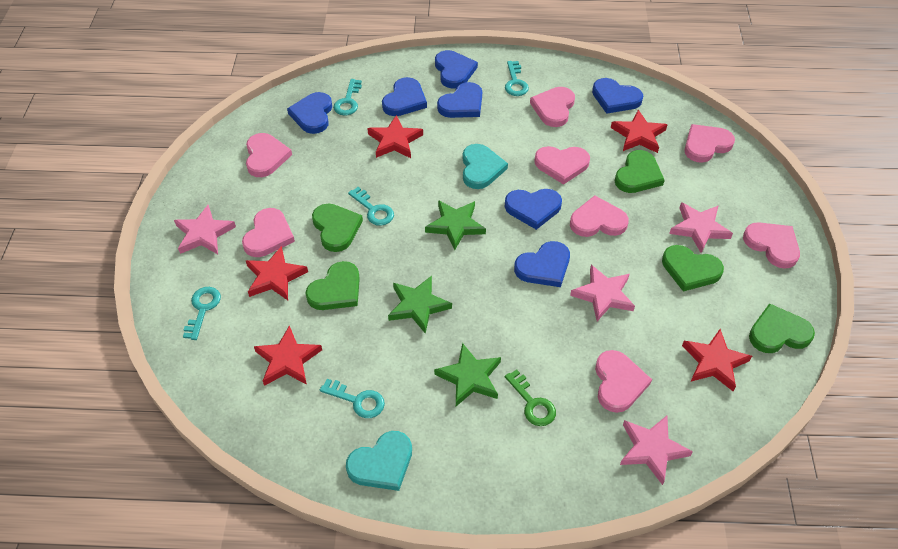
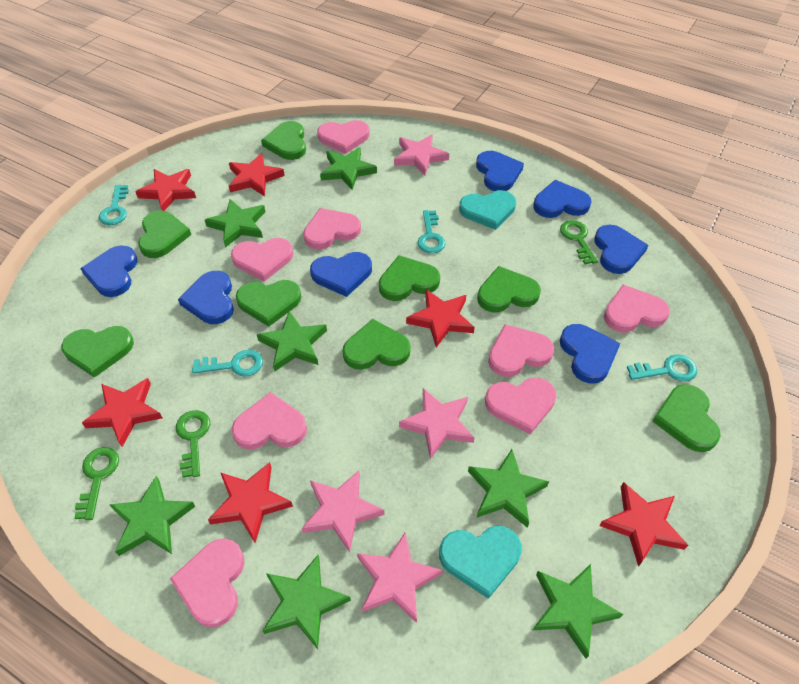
green heart: [306,261,360,310] [312,204,363,252] [615,150,665,193] [662,245,724,291] [749,303,815,353] = 5 -> [61,326,134,378] [138,210,191,258] [236,280,301,327] [261,121,306,160] [342,319,410,370] [379,255,440,301] [477,266,541,312] [652,384,721,452] = 8
green key: [505,370,556,426] = 1 -> [74,447,119,520] [176,410,210,478] [560,220,598,264] = 3
green star: [388,276,452,334] [425,200,486,250] [434,343,501,406] = 3 -> [109,476,195,556] [205,199,266,247] [257,311,327,372] [262,555,351,649] [320,147,377,190] [468,449,549,528] [533,564,623,659] = 7
red star: [246,246,308,300] [254,325,322,386] [367,115,423,158] [611,109,667,153] [682,329,752,392] = 5 -> [82,378,162,447] [135,169,196,211] [208,462,293,543] [229,153,285,197] [406,290,475,348] [599,482,688,567] = 6
turquoise key: [183,287,221,340] [320,379,385,418] [333,79,362,116] [348,187,394,226] [505,61,529,96] = 5 -> [99,185,129,225] [192,350,263,377] [417,210,446,254] [627,354,697,382] = 4

